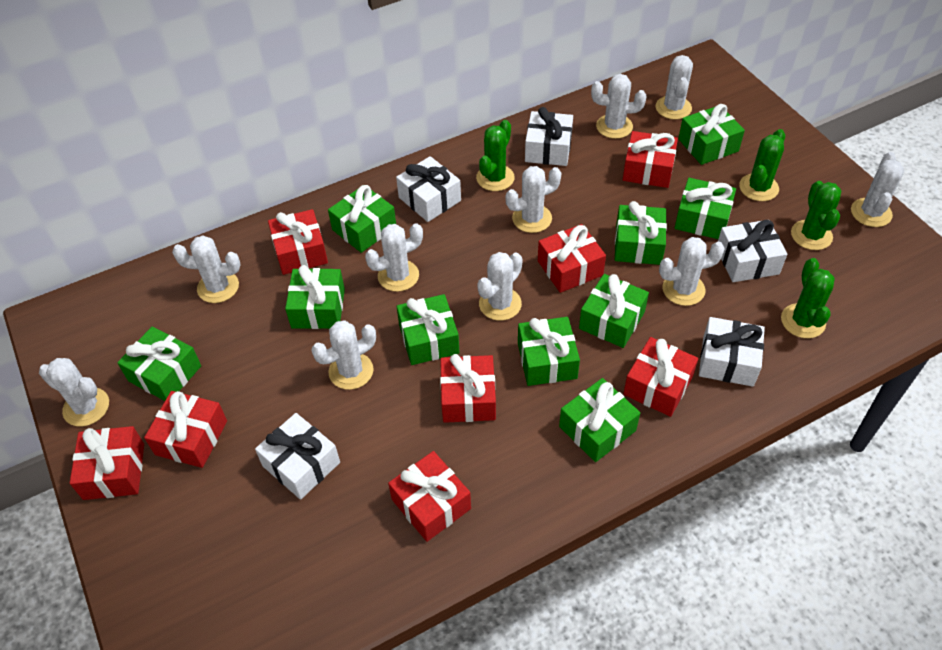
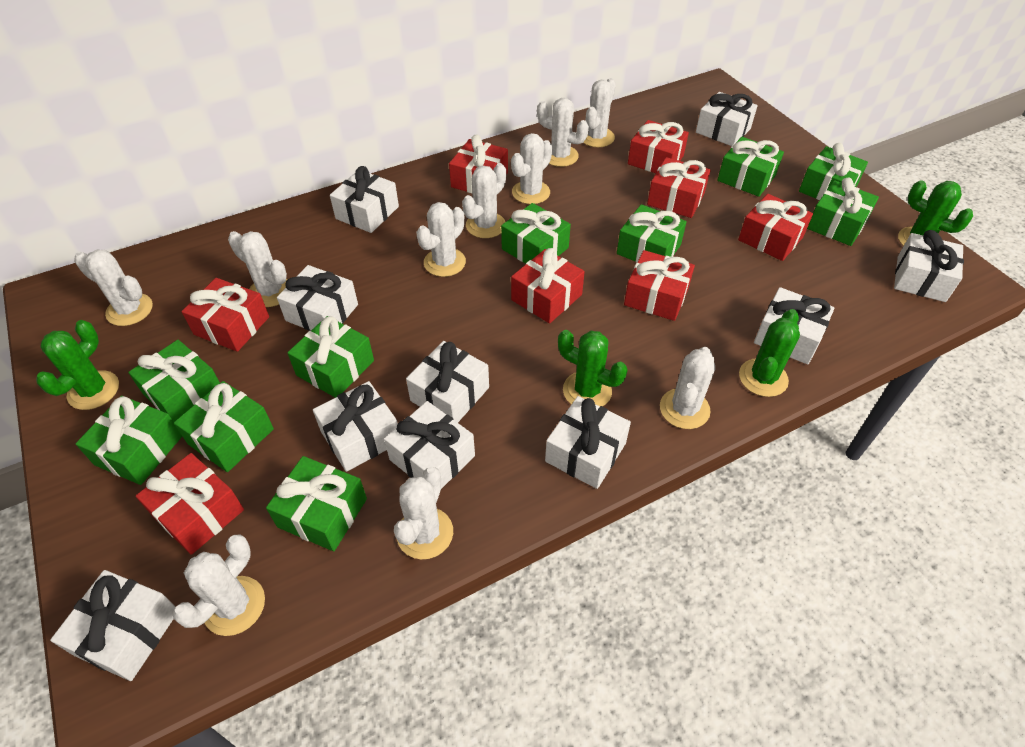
white gift: [255,413,340,500] [396,156,461,222] [525,107,573,166] [699,317,765,387] [718,220,787,282] = 5 -> [50,570,176,681] [277,265,358,331] [313,381,398,472] [330,166,399,233] [384,401,475,489] [406,341,489,423] [545,396,631,489] [696,92,758,146] [754,287,835,364] [894,230,964,302] = 10

